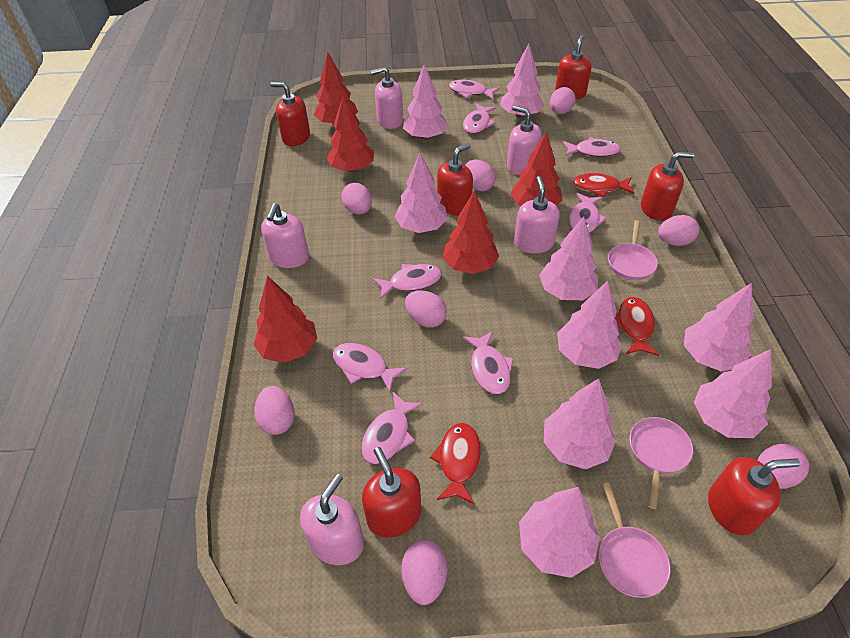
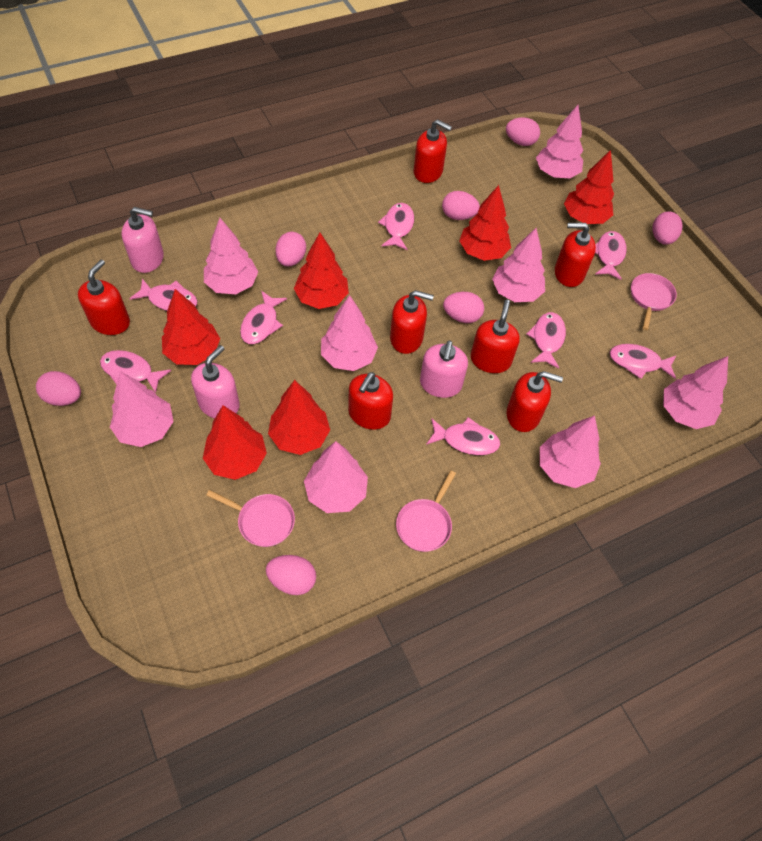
pink egg: [254,386,295,435] [341,183,372,214] [401,540,447,605] [405,291,447,328] [465,160,496,191] [550,87,576,114] [658,215,699,246] [757,444,809,489] = 8 -> [36,371,81,406] [266,555,316,595] [276,232,306,266] [442,191,480,220] [443,292,484,323] [506,117,540,146] [652,211,683,245] = 7
pink soap dispenser: [261,203,309,268] [300,474,364,565] [370,67,403,129] [507,106,542,175] [514,176,560,254] = 5 -> [122,207,164,273] [191,345,240,419] [420,340,468,398] = 3
pink tree: [395,152,448,233] [403,64,448,140] [500,44,544,118] [519,487,600,578] [539,217,598,300] [544,378,616,469] [557,281,622,369] [684,283,754,372] [694,349,772,438] = 9 -> [110,371,174,447] [204,218,258,294] [304,441,368,513] [321,295,378,371] [492,228,545,302] [536,105,583,178] [540,415,601,488] [663,356,728,429] = 8
red fish: [430,423,481,504] [573,173,634,197] [615,297,659,356] = 3 -> none = 0
red soap dispenser: [270,82,310,146] [362,447,421,537] [437,143,473,216] [555,35,592,99] [641,152,695,221] [708,457,800,535] = 6 -> [78,260,130,335] [348,372,393,430] [390,290,434,354] [414,119,452,183] [471,300,520,373] [507,371,563,432] [555,223,596,287] = 7
red tree: [253,276,317,363] [314,52,358,125] [327,96,374,172] [443,191,499,274] [510,131,562,206] = 5 -> [162,289,220,365] [203,405,267,480] [268,380,330,455] [294,233,349,309] [459,185,511,261] [564,150,614,224] = 6

